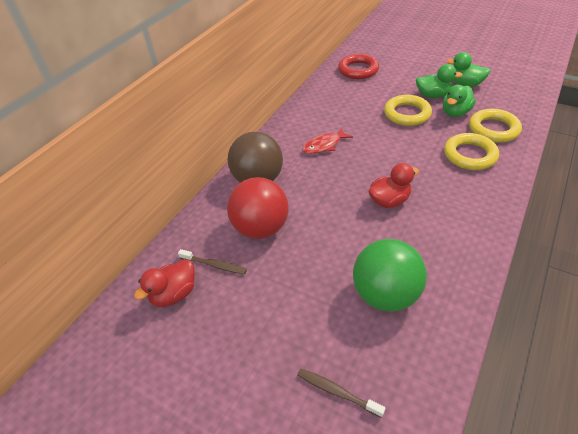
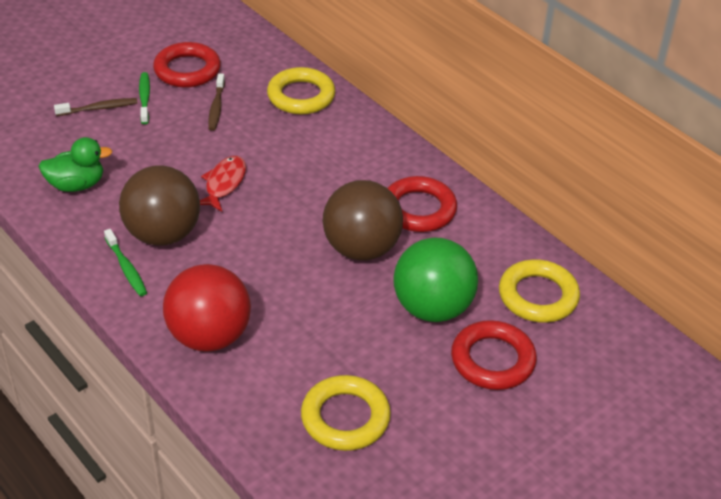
brown ball: [228,132,283,183] = 1 -> [119,166,200,246] [323,180,403,261] = 2
green duck: [416,64,463,98] [443,85,476,117] [447,52,491,87] = 3 -> [38,137,113,192] = 1
green toothbrush: none = 0 -> [104,229,147,296] [139,72,150,124] = 2
red duck: [134,259,195,307] [368,163,419,208] = 2 -> none = 0
red ring: [338,54,379,79] = 1 -> [153,42,221,88] [387,176,457,232] [451,320,537,390] = 3

